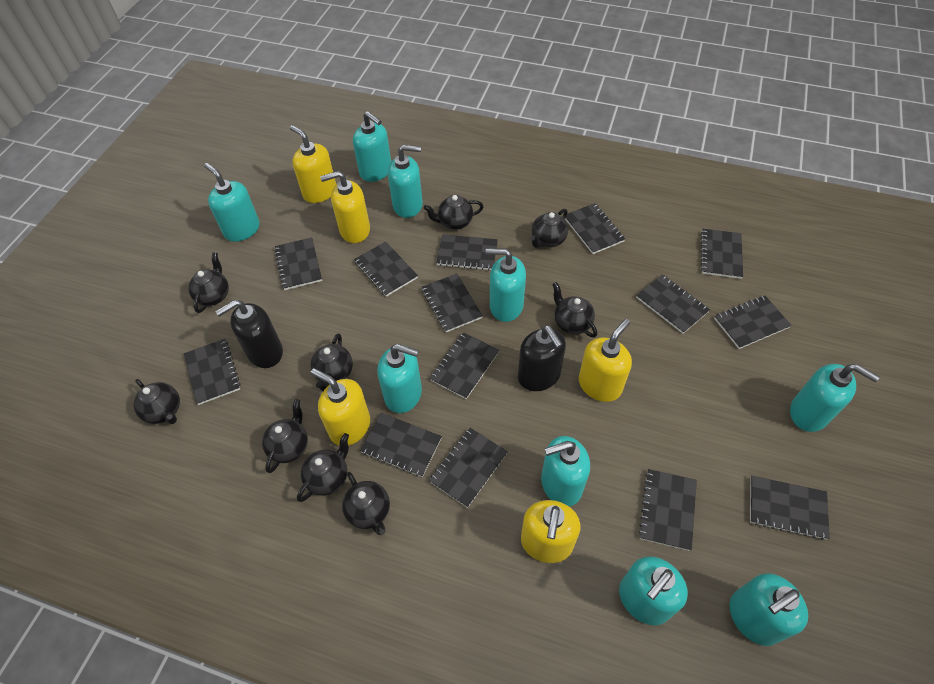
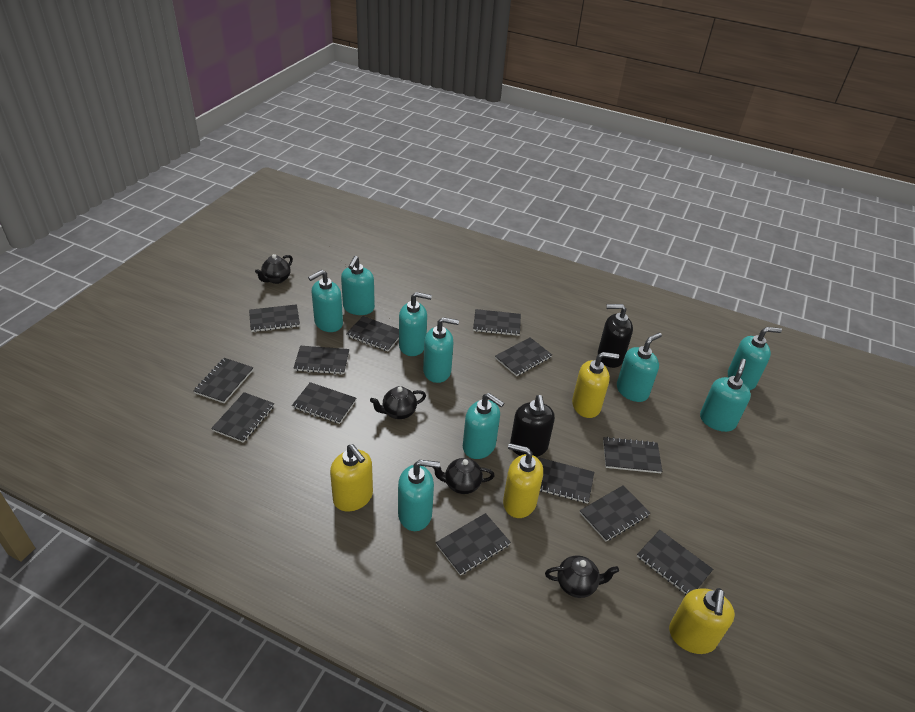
black notebook: [184,339,241,405] [274,237,322,290] [354,241,418,297] [360,413,442,477] [422,274,483,332] [429,428,508,508] [430,332,499,399] [436,234,498,271] [565,203,625,254] [636,274,710,334] [639,469,697,551] [701,229,743,279] [714,296,792,349] [750,476,830,540] = 14 -> [194,358,254,403] [211,392,274,443] [249,304,300,332] [292,382,356,424] [293,346,349,374] [346,316,399,351] [436,513,511,575] [473,309,521,336] [495,337,552,376] [539,457,594,504] [580,486,650,541] [603,437,662,473] [637,530,713,595] = 13
black teapot: [133,379,180,424] [188,252,229,313] [262,399,308,473] [297,433,349,502] [311,333,353,391] [342,472,390,535] [424,195,484,230] [531,209,568,248] [552,282,597,338] = 9 -> [255,254,293,284] [370,386,426,419] [432,458,495,494] [545,555,619,598] = 4
yellow soap dispenser: [290,125,336,203] [311,368,370,446] [320,171,370,243] [521,500,580,563] [579,319,632,402] = 5 -> [330,444,373,512] [503,443,543,518] [572,352,619,418] [669,588,735,654] = 4

